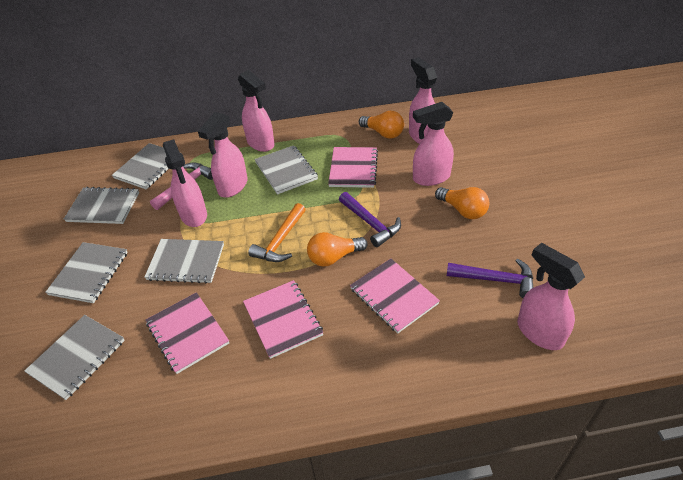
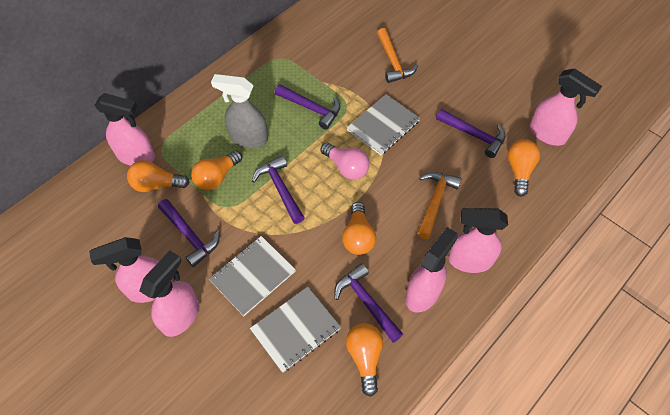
grey notebook: [24,315,125,400] [45,242,128,303] [64,187,139,224] [112,143,182,189] [144,239,224,283] [254,145,318,194] = 6 -> [209,236,296,316] [250,287,341,373] [347,94,420,155] = 3
grey spray bottle: none = 0 -> [211,74,268,148] = 1
orange hammer: [248,203,306,262] = 1 -> [377,28,418,83] [417,172,462,239] = 2
orange light bulb: [307,232,368,267] [359,111,404,139] [435,187,489,219] = 3 -> [127,160,190,192] [191,151,242,191] [342,202,376,255] [346,323,383,397] [507,139,540,197] = 5
pink hammer: [150,162,213,210] = 1 -> none = 0
pink light bulb: none = 0 -> [321,143,369,180] = 1
pink notebook: [146,292,229,374] [243,280,323,359] [328,147,378,188] [350,259,440,333] = 4 -> none = 0
purple hammer: [339,192,401,247] [447,259,534,298] = 2 -> [158,199,220,267] [252,155,305,224] [275,84,340,130] [334,263,403,343] [436,109,506,158] = 5

